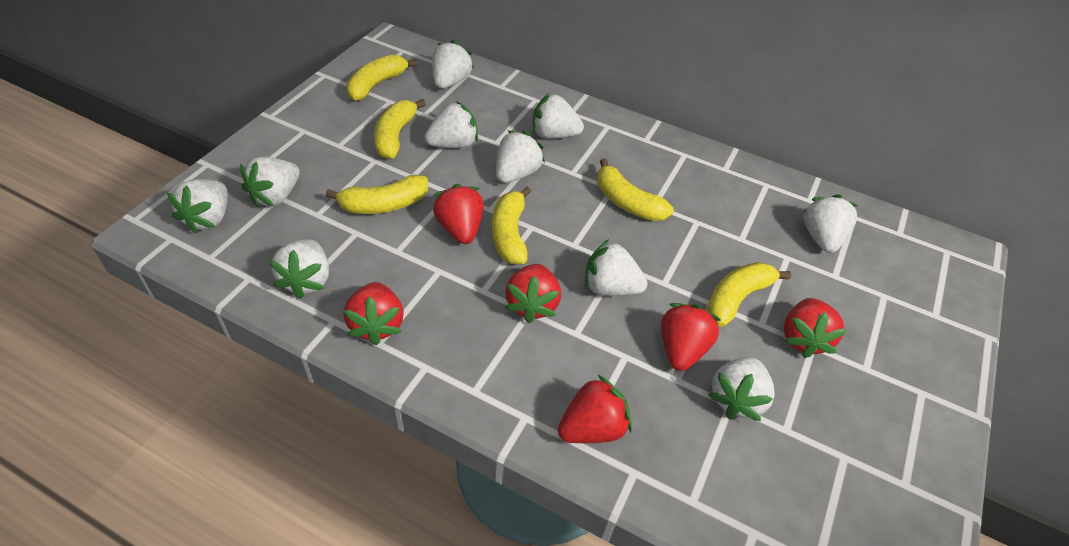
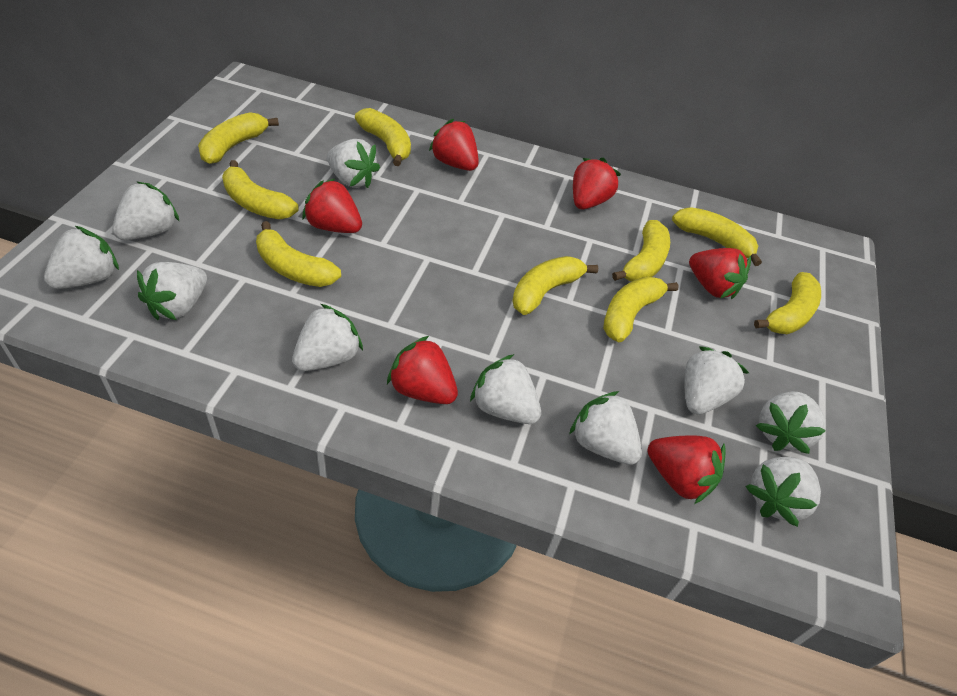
yellow banana: [325,175,428,214] [346,54,417,101] [374,99,426,159] [492,186,531,264] [597,159,674,221] [707,262,791,327] = 6 -> [198,112,279,164] [222,160,299,219] [256,221,341,287] [355,108,411,166] [512,256,598,315] [603,277,679,342] [612,220,670,282] [672,207,762,266] [754,272,821,334] = 9

